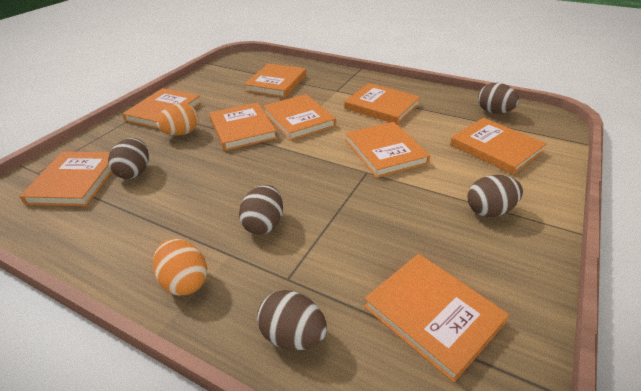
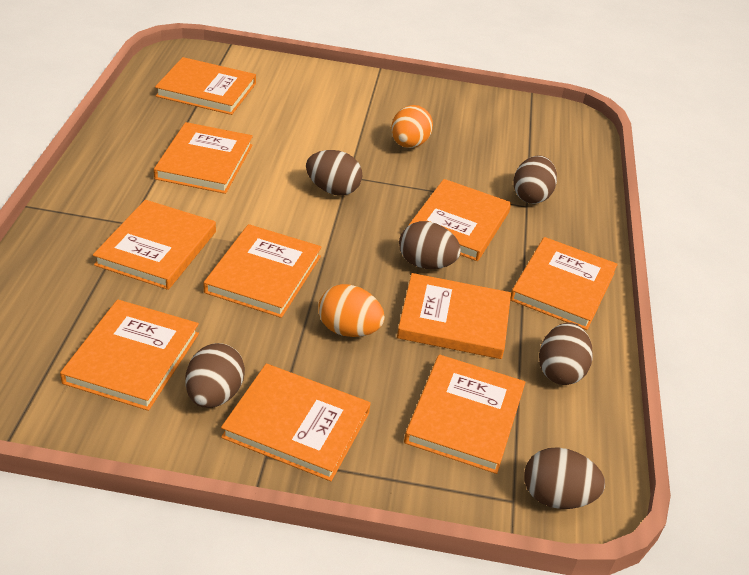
brown egg: [108,138,149,179] [239,185,283,235] [257,290,327,350] [467,175,523,217] [478,83,520,114] = 5 -> [185,343,245,408] [306,150,362,196] [399,221,461,269] [513,155,557,204] [524,447,605,509] [539,323,593,385] = 6
orange book: [19,152,112,206] [122,88,201,129] [209,103,277,151] [244,63,306,98] [263,94,336,141] [344,83,420,124] [345,122,430,178] [364,254,509,383] [450,118,546,175] = 9 -> [60,299,199,411] [93,200,216,290] [154,122,253,194] [155,57,256,115] [204,224,321,318] [221,364,371,481] [397,273,511,359] [404,354,525,474] [408,179,511,261] [510,237,618,330] = 10

